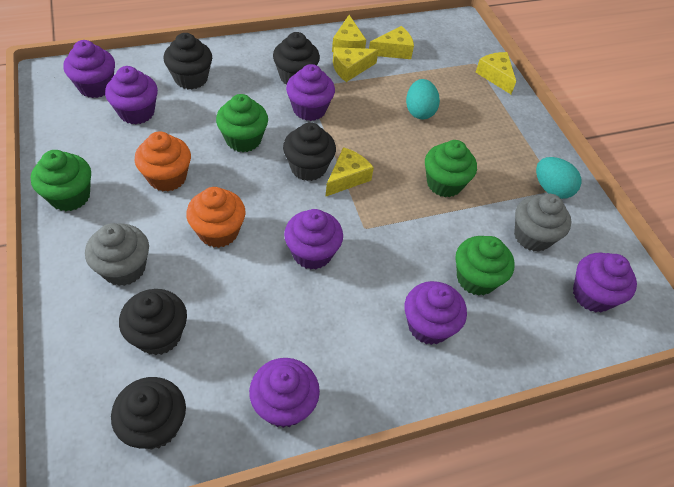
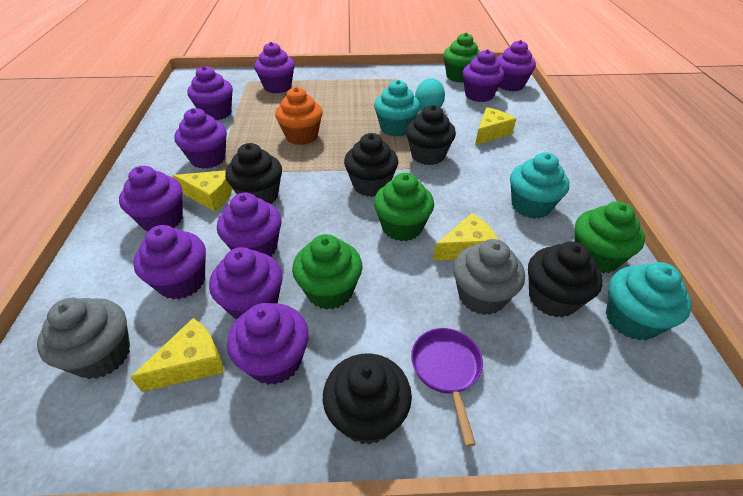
orange cupcake: [134,131,191,192] [186,187,246,248] = 2 -> [275,87,323,145] = 1
purple cupcake: [63,40,115,98] [105,66,158,124] [249,358,320,428] [284,209,343,269] [286,64,335,121] [405,281,467,345] [573,253,637,313] = 7 -> [119,166,183,231] [133,225,206,299] [174,108,227,169] [187,66,233,120] [209,247,283,320] [217,193,281,257] [227,303,309,385] [254,42,295,93] [463,49,504,102] [497,40,536,91] = 10
purple pan: none = 0 -> [411,328,483,447] = 1
turquoise cupcake: none = 0 -> [374,80,420,137] [510,152,569,219] [606,262,692,341] = 3
turquoise egg: [406,79,440,119] [536,157,581,199] = 2 -> [415,78,445,111] = 1
yellow cheese: [325,147,374,197] [332,15,366,52] [333,47,379,82] [369,26,414,59] [475,52,516,94] = 5 -> [130,318,224,392] [172,170,232,212] [433,213,498,261] [475,107,516,145] = 4

